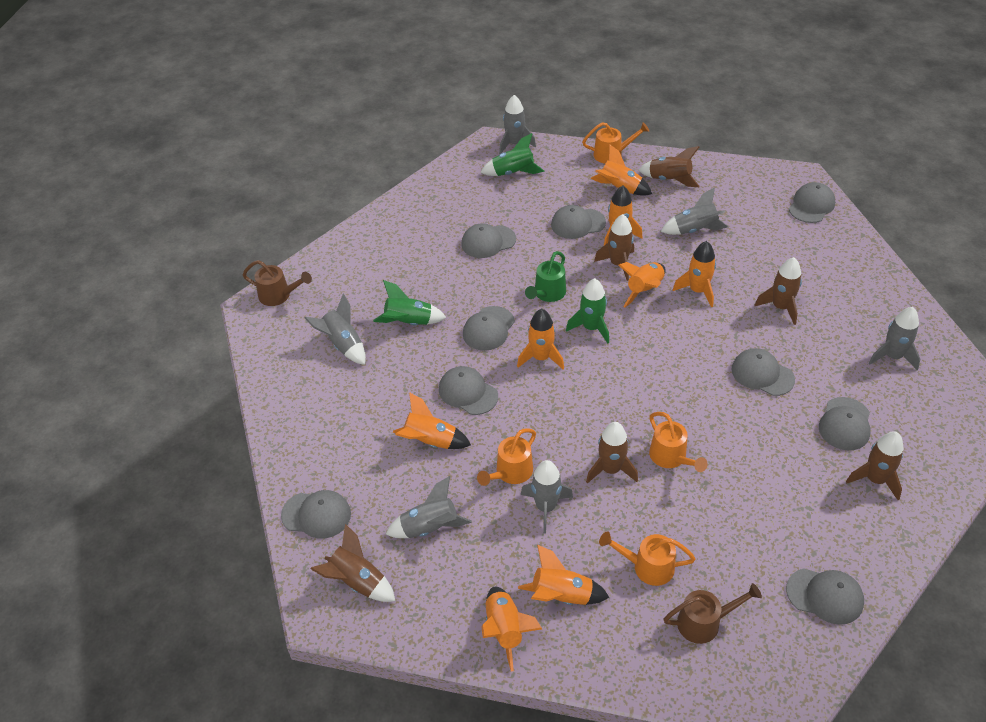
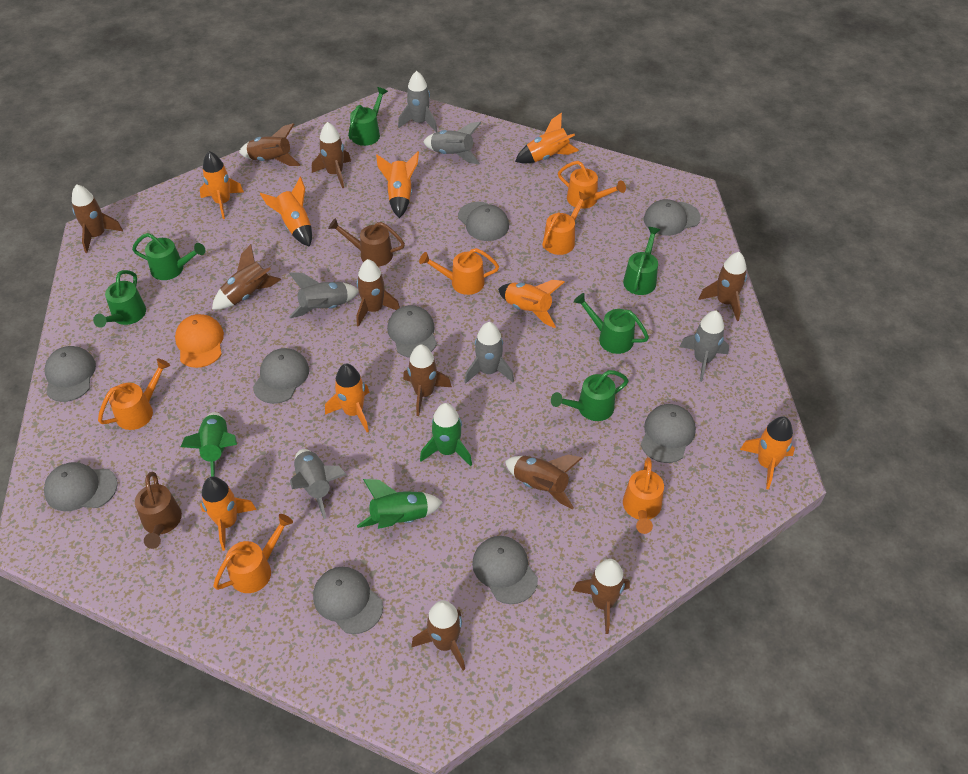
brown rocket: [310,524,395,602] [586,422,638,483] [594,214,634,281] [638,146,700,187] [755,257,802,325] [846,431,904,500] = 6 -> [72,184,123,253] [212,244,281,309] [239,123,300,166] [312,122,351,188] [356,259,400,327] [403,345,452,416] [412,600,465,671] [505,455,582,510] [572,559,630,634] [699,252,747,321] = 10
green watering can: [525,251,566,302] = 1 -> [93,270,146,328] [132,233,205,280] [348,87,388,146] [551,370,629,421] [574,293,649,354] [623,227,660,295] = 6
orange cap: none = 0 -> [175,314,224,368] = 1
orange watering can: [477,428,536,486] [582,122,649,164] [599,531,696,586] [649,412,708,472] = 4 -> [98,359,170,430] [213,514,293,593] [419,248,499,295] [542,192,590,255] [558,161,626,209] [623,457,664,534] = 6

